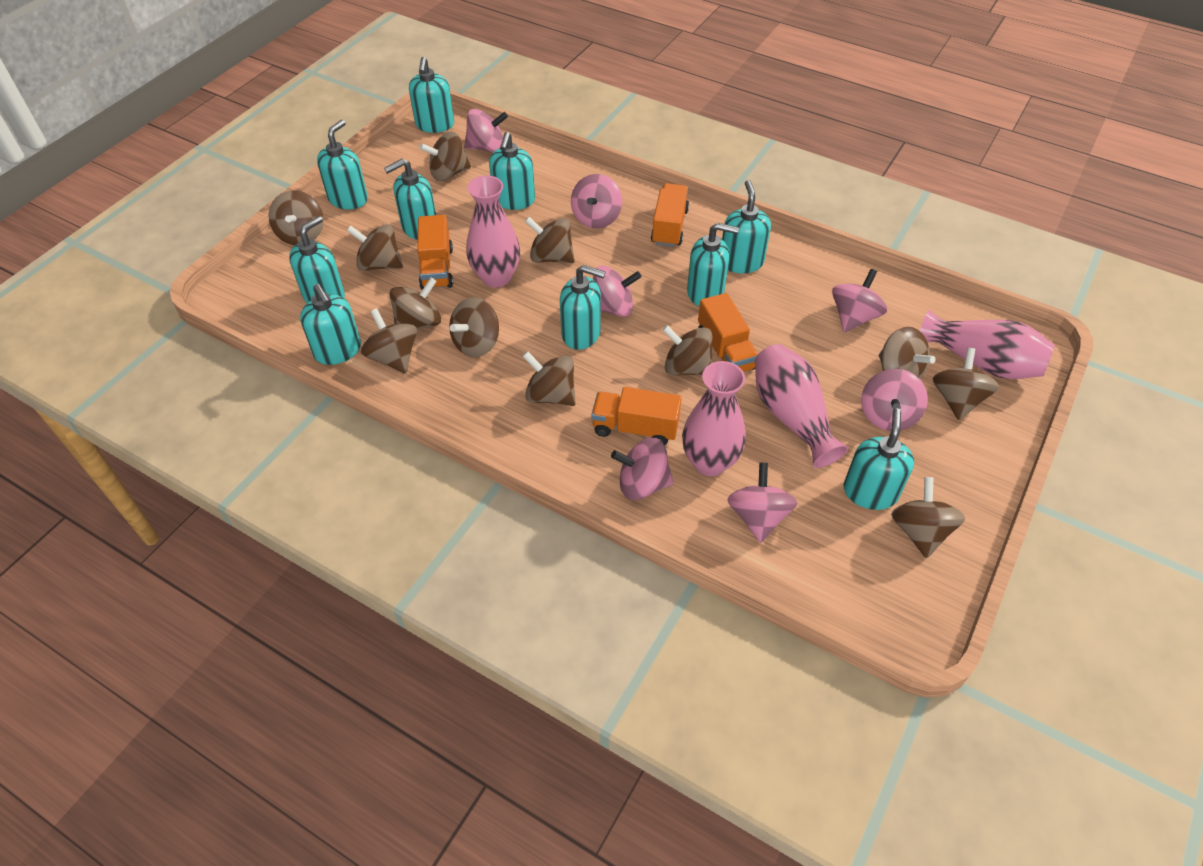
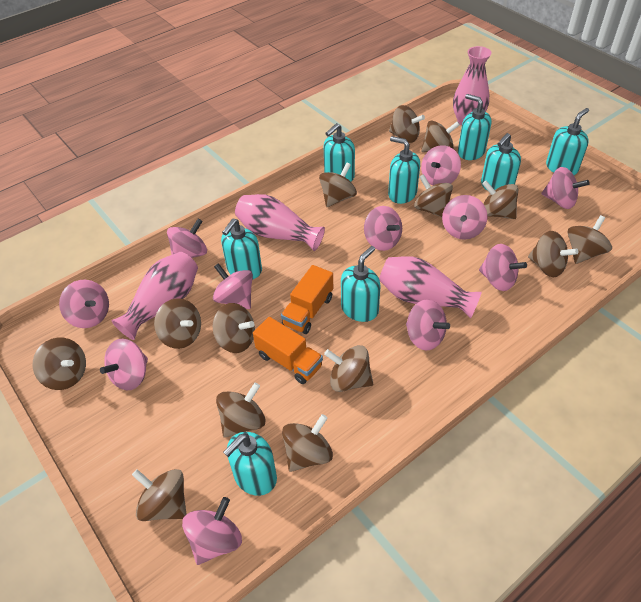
brown spinning top: [269,190,324,245] [347,224,403,271] [361,309,417,374] [390,278,441,330] [419,132,471,181] [449,297,499,357] [522,351,576,406] [525,217,575,263] [662,325,713,376] [879,327,935,380] [891,477,965,558] [932,348,999,420] = 12 -> [33,338,86,390] [132,469,187,521] [154,298,201,349] [213,303,255,353] [216,383,265,438] [282,414,333,472] [319,163,357,207] [324,345,373,392] [389,105,425,143] [414,174,453,217] [421,121,460,152] [482,181,518,219] [528,231,579,277] [567,215,612,264] = 14
orange truck: [417,215,453,290] [591,387,682,445] [651,183,689,247] [698,293,758,372] = 4 -> [253,317,323,384] [281,265,333,334] = 2
pink spinning top: [464,109,508,152] [571,174,622,228] [593,266,641,317] [611,438,674,500] [727,463,797,543] [832,269,887,332] [861,369,928,431] = 7 -> [59,280,109,328] [100,339,148,390] [167,219,207,258] [182,497,242,565] [213,263,253,309] [364,206,402,251] [406,299,450,351] [421,145,461,185] [442,195,488,240] [479,244,527,291] [541,167,590,209] = 11
turquoise soap dispenser: [289,216,345,303] [300,284,361,365] [317,120,368,209] [384,158,436,240] [409,57,454,133] [489,132,535,210] [560,265,605,350] [687,223,739,306] [722,180,771,273] [844,408,914,510] = 10 -> [221,219,262,280] [223,432,277,496] [324,123,355,182] [341,246,381,322] [388,136,420,204] [458,94,492,160] [481,133,521,191] [546,108,589,175] = 8

